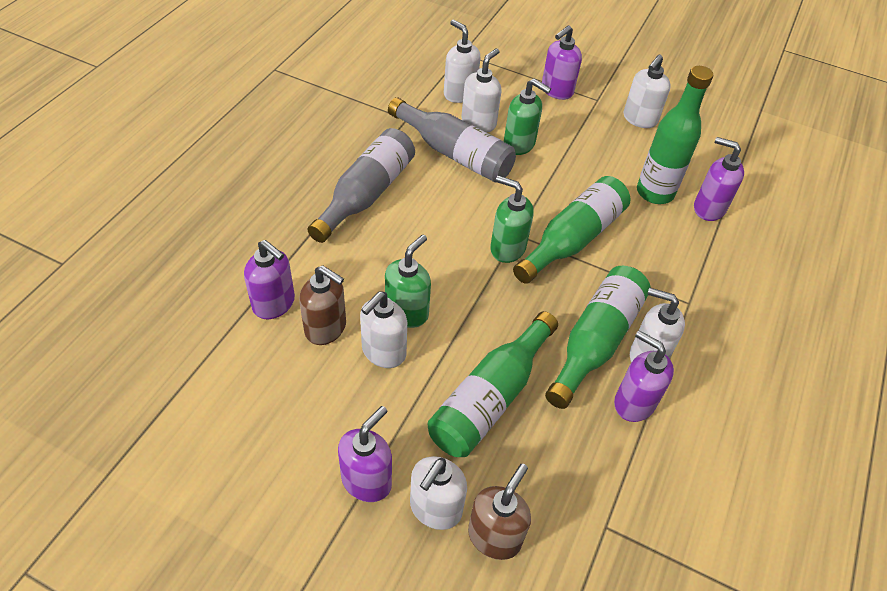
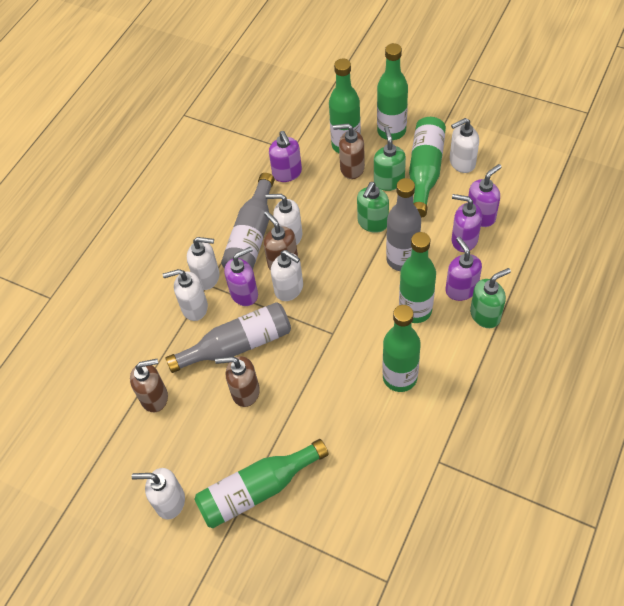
brown soap dispenser: [299,265,346,345] [468,463,531,560] = 2 -> [130,359,168,412] [215,356,260,407] [264,211,298,270] [333,123,365,179] = 4
green bottle: [428,311,558,457] [513,176,630,284] [545,266,651,409] [637,66,713,204] = 4 -> [195,439,329,528] [329,59,361,153] [377,43,408,140] [383,305,421,392] [399,232,436,323] [409,117,446,218] = 6
grey bottle: [307,128,415,243] [388,97,516,182] = 2 -> [165,302,291,373] [221,173,275,269] [386,178,421,271] = 3

